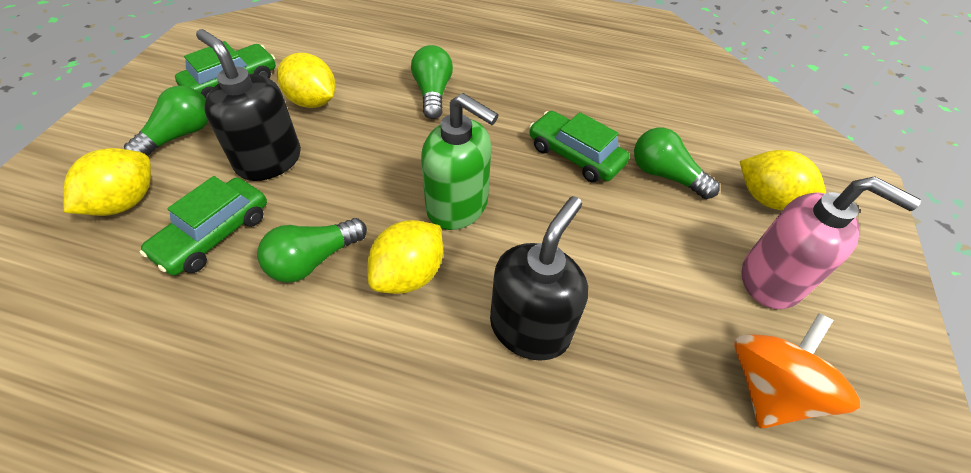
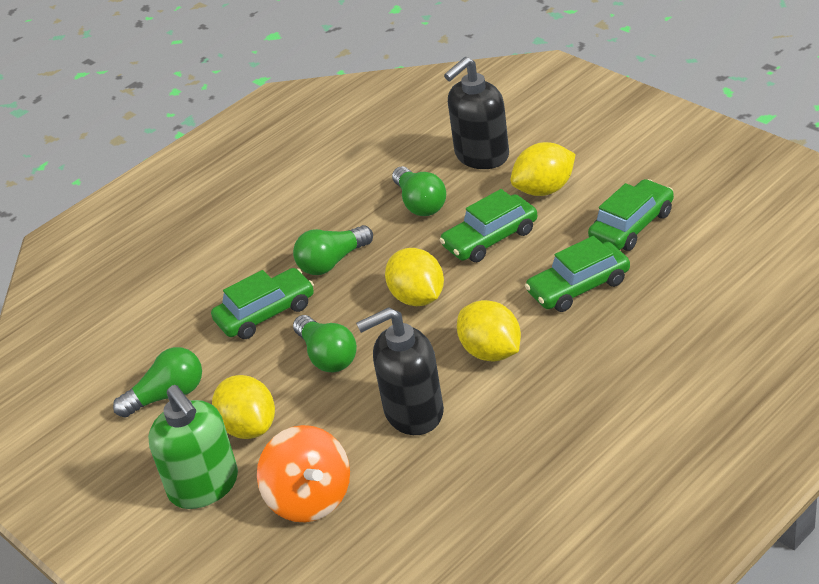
green car: [140,176,267,275] [175,41,276,98] [529,111,630,183] = 3 -> [211,268,314,339] [440,189,537,262] [525,236,630,312] [588,179,674,251] = 4
pink soap dispenser: [741,176,921,309] = 1 -> none = 0

